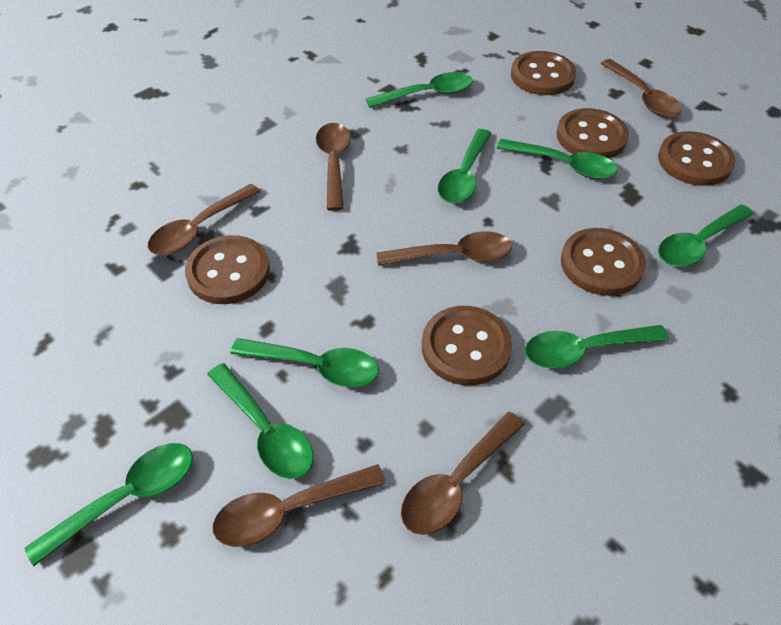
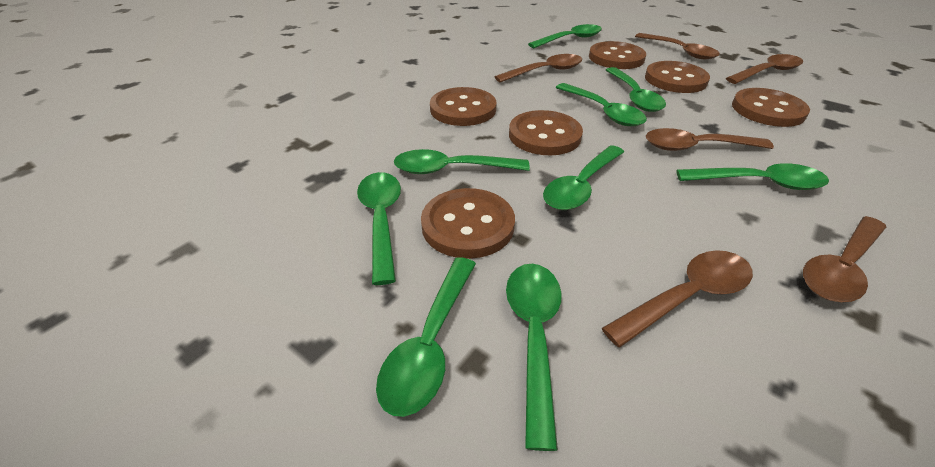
green spoon: [24,443,193,566] [207,363,313,479] [231,338,379,387] [366,72,473,108] [438,129,492,203] [497,139,617,179] [525,325,669,369] [658,204,754,267] = 8 -> [357,172,401,285] [376,257,476,417] [394,149,530,174] [506,264,562,451] [528,24,602,48] [543,145,624,210] [556,83,647,126] [606,67,666,112] [676,163,829,190] = 9

